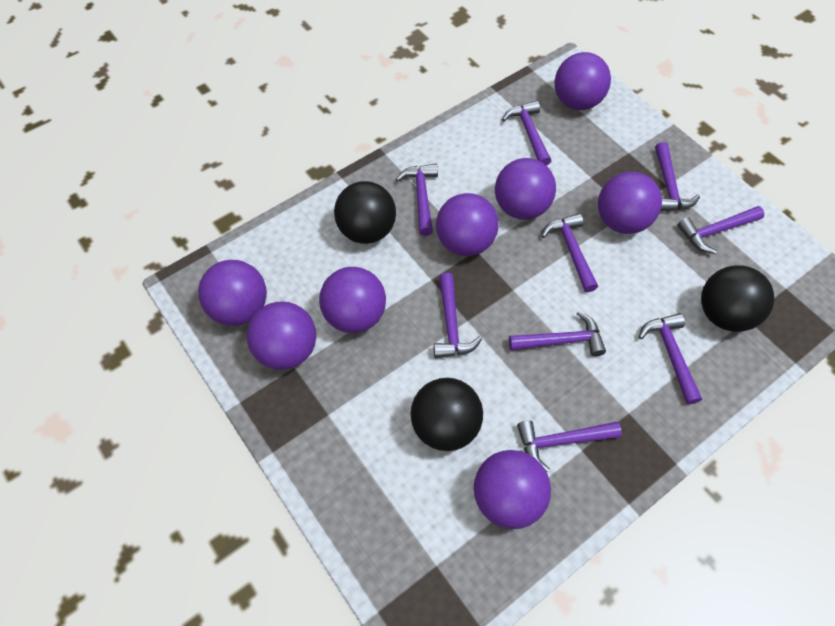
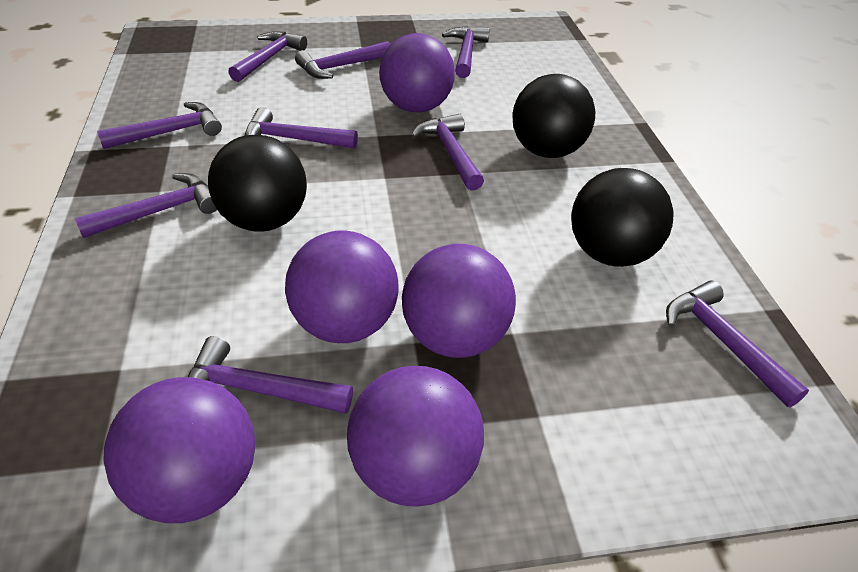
purple ball: [198,260,267,326] [247,301,316,370] [319,267,386,333] [436,193,499,256] [474,450,551,529] [495,158,556,220] [555,52,611,110] [598,172,662,234] = 8 -> [103,377,255,523] [285,231,399,343] [347,366,484,507] [379,33,455,112] [402,244,516,358] = 5

